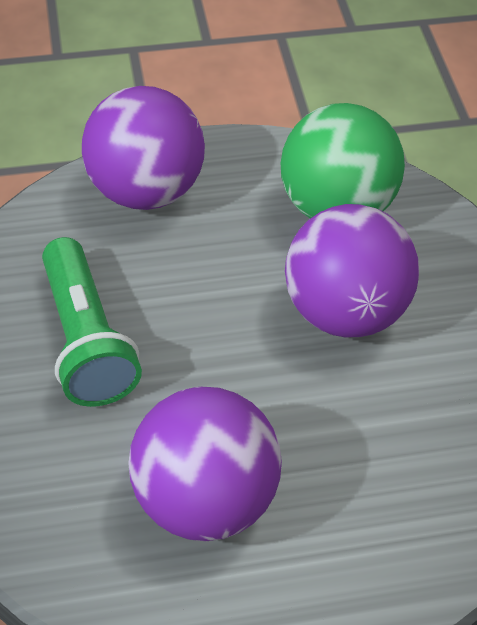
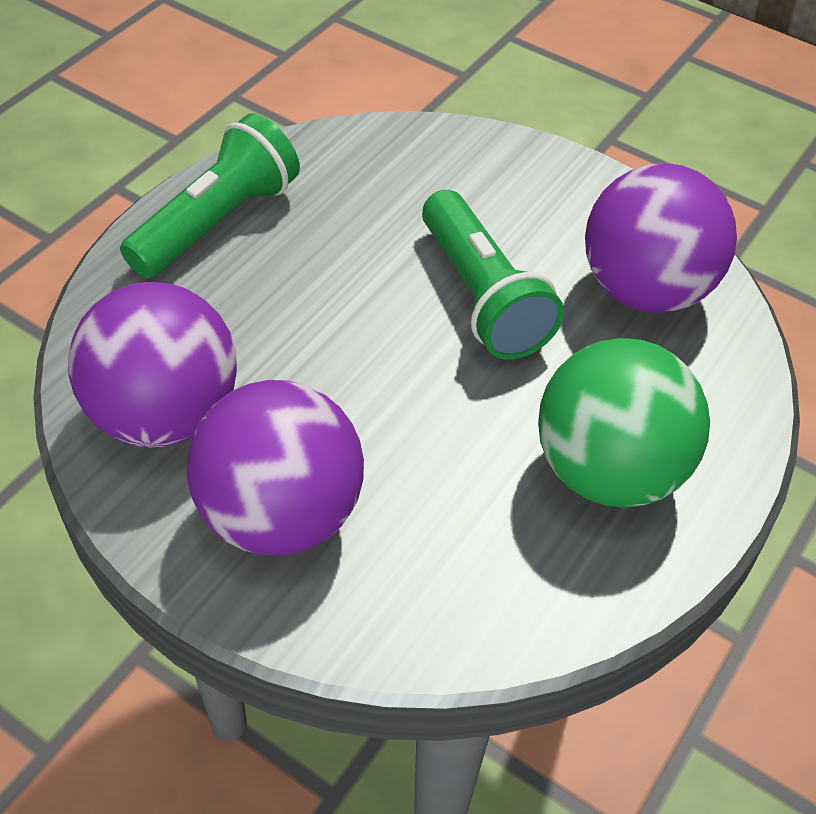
green flashlight: [42,237,142,407] = 1 -> [120,113,300,278] [422,190,564,360] = 2

